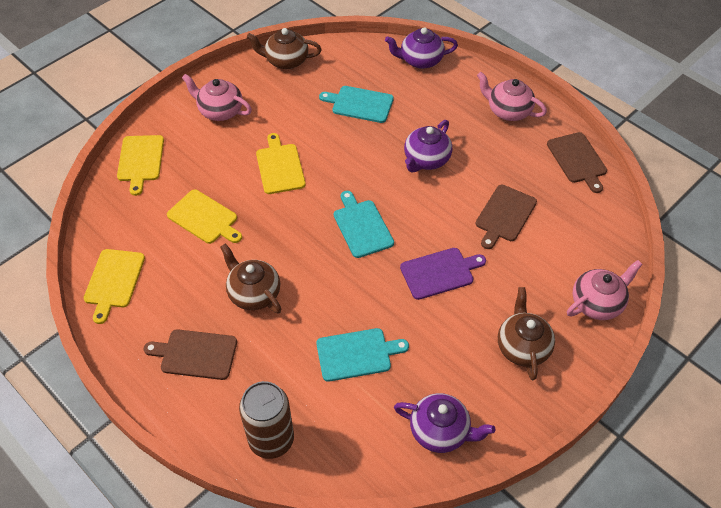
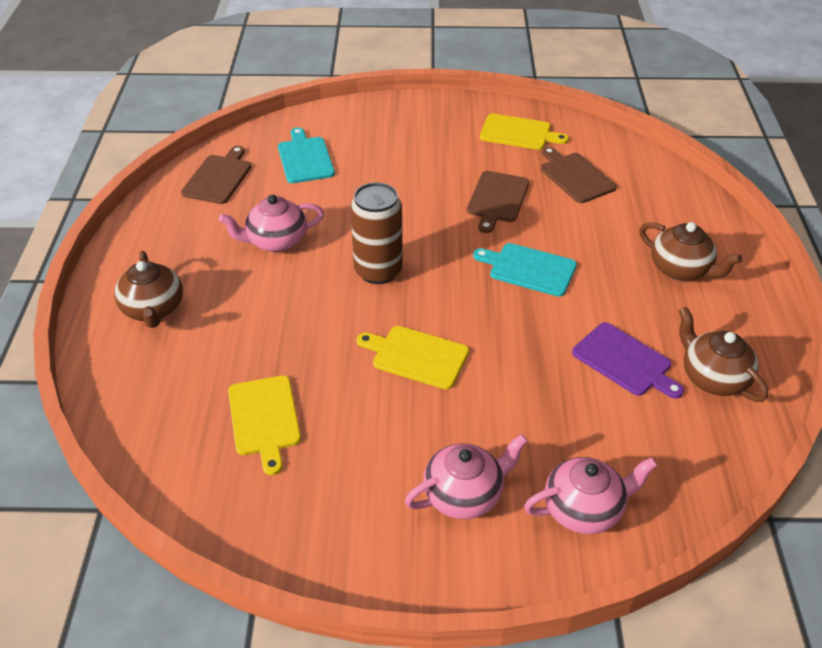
purple teapot: [385,27,458,69] [394,393,495,453] [404,120,452,172] = 3 -> none = 0
turquoise cutting board: [316,328,409,382] [319,86,394,123] [334,191,394,258] = 3 -> [278,128,335,183] [473,243,577,296] = 2
yellow cutting board: [84,249,145,324] [117,135,164,196] [167,189,242,244] [256,133,306,194] = 4 -> [228,375,301,475] [357,326,469,389] [480,114,569,150] = 3

